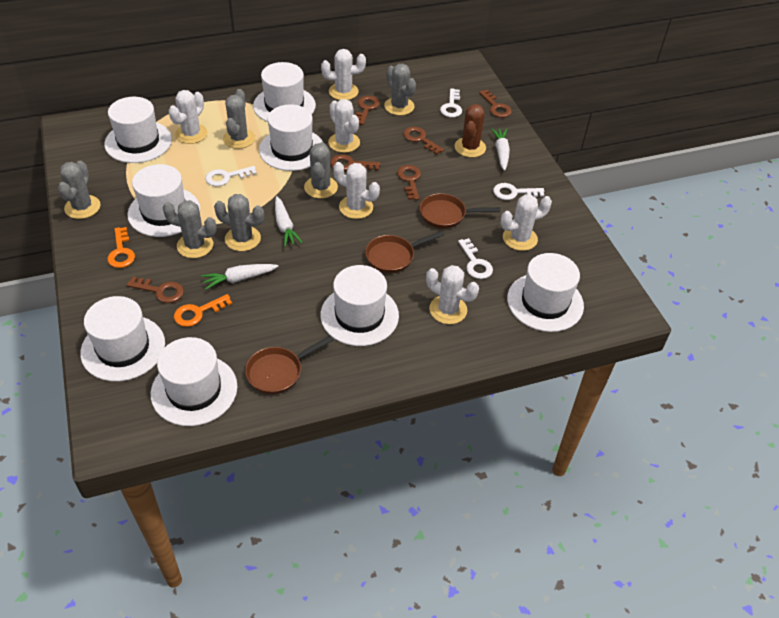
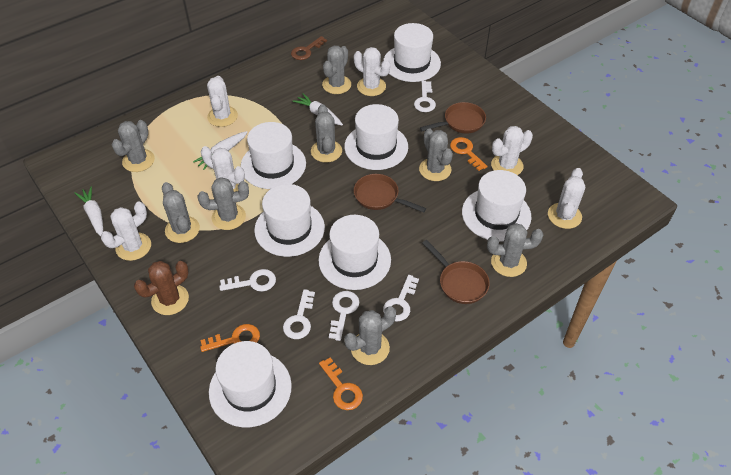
brown key: [127,276,184,303] [330,155,381,171] [356,96,380,125] [397,165,421,200] [403,127,444,155] [479,90,512,118] = 6 -> [291,36,327,60] = 1
grey cactus: [58,161,100,219] [162,200,217,258] [214,194,264,251] [223,89,255,149] [304,142,338,199] [384,64,416,116] = 6 -> [112,120,155,172] [162,182,200,243] [198,177,249,230] [311,104,342,162] [322,46,351,94] [344,306,396,365] [419,128,453,181] [487,223,543,277] = 8
orange key: [107,227,135,268] [174,294,232,327] = 2 -> [200,324,260,352] [319,358,363,410] [450,137,488,171] = 3
white hat: [80,296,165,381] [104,97,172,163] [127,164,200,237] [151,337,237,426] [253,62,316,122] [259,104,323,171] [320,265,399,346] [507,253,584,332] = 8 -> [209,341,292,427] [241,122,306,189] [254,184,325,257] [318,215,391,290] [344,104,408,170] [383,23,441,82] [462,170,532,242] = 7
white key: [205,166,257,186] [440,88,462,117] [458,238,493,279] [493,183,544,200] = 4 -> [219,269,276,292] [283,289,315,339] [329,291,359,341] [383,275,419,322] [414,81,436,112] = 5

